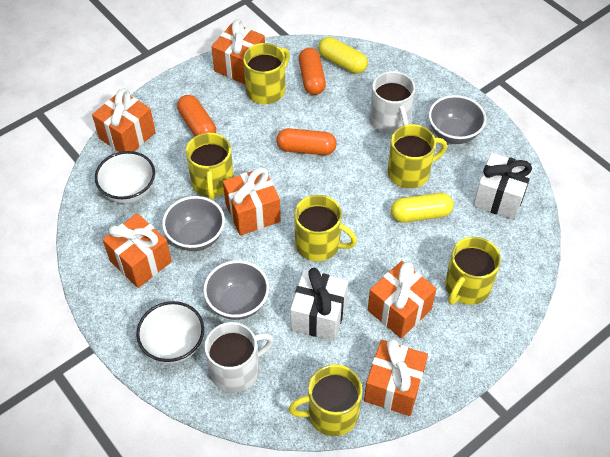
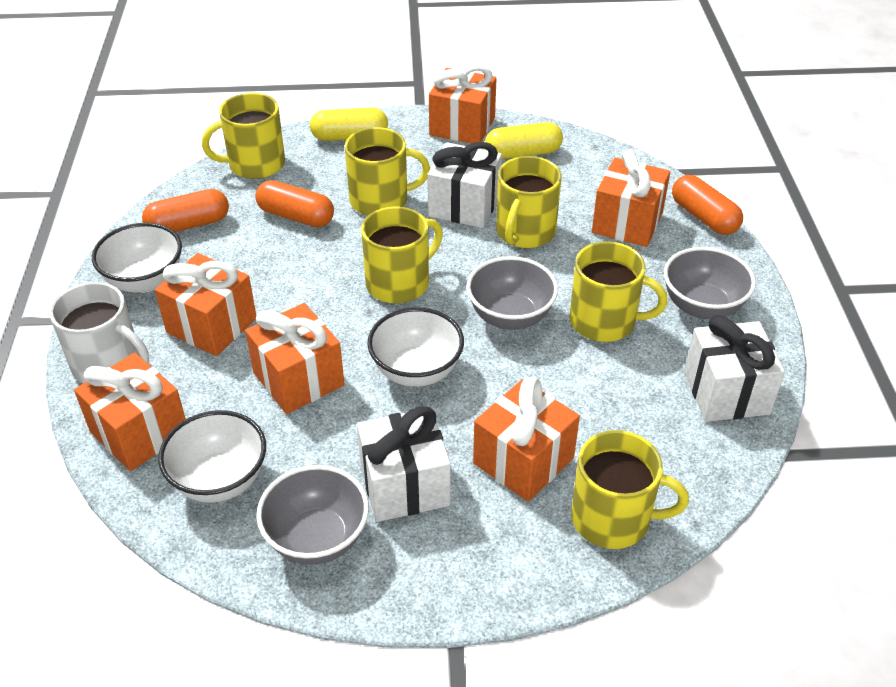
white bowl: [95,151,155,203] [136,301,204,364] = 2 -> [92,223,182,293] [158,410,266,503] [367,308,464,387] = 3
white gift: [290,268,348,341] [473,153,534,220] = 2 -> [357,406,451,522] [427,142,502,228] [684,315,785,422] = 3
white mug: [204,322,274,393] [370,71,415,133] = 2 -> [50,282,149,384] = 1

